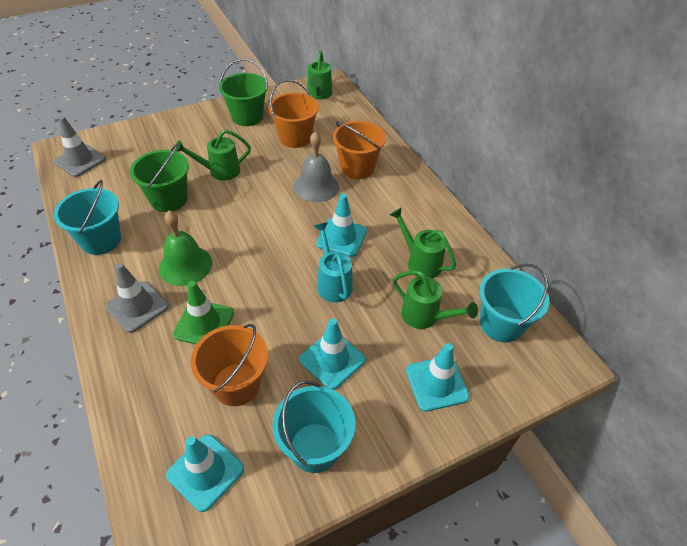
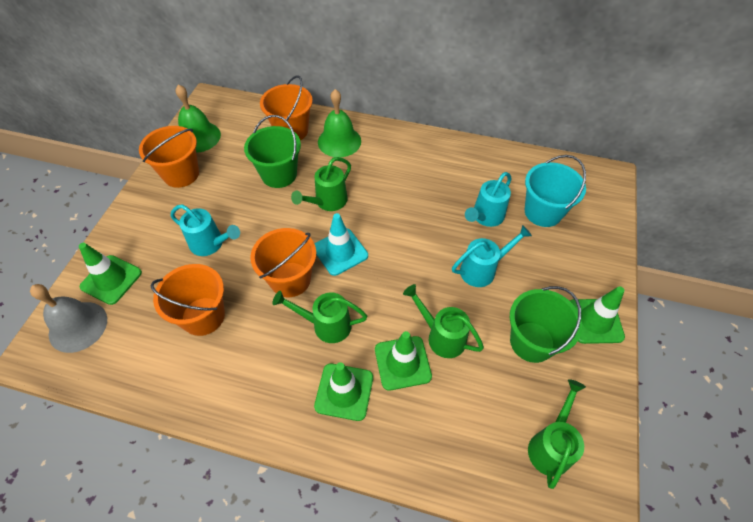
green bell: [159,211,212,286] = 1 -> [175,84,221,153] [318,89,361,157] = 2
green traffic cone: [173,281,234,344] = 1 -> [79,243,142,305] [314,362,373,421] [375,331,432,391] [570,286,625,344] = 4
grey traffic cone: [54,116,106,177] [105,263,169,333] = 2 -> none = 0
orange bucket: [191,324,268,406] [268,79,319,148] [333,121,386,179] = 3 -> [139,126,199,188] [151,264,225,336] [250,228,316,297] [260,75,313,140] = 4
turquoise bucket: [54,180,121,255] [272,381,355,473] [479,264,550,342] = 3 -> [525,155,586,227] = 1
turquoise traffic cone: [166,434,244,512] [299,318,365,390] [316,193,367,257] [406,343,469,411] = 4 -> [315,213,368,276] = 1
turquoise watering can: [314,222,353,303] = 1 -> [171,204,240,256] [452,225,532,287] [465,172,511,227] = 3

